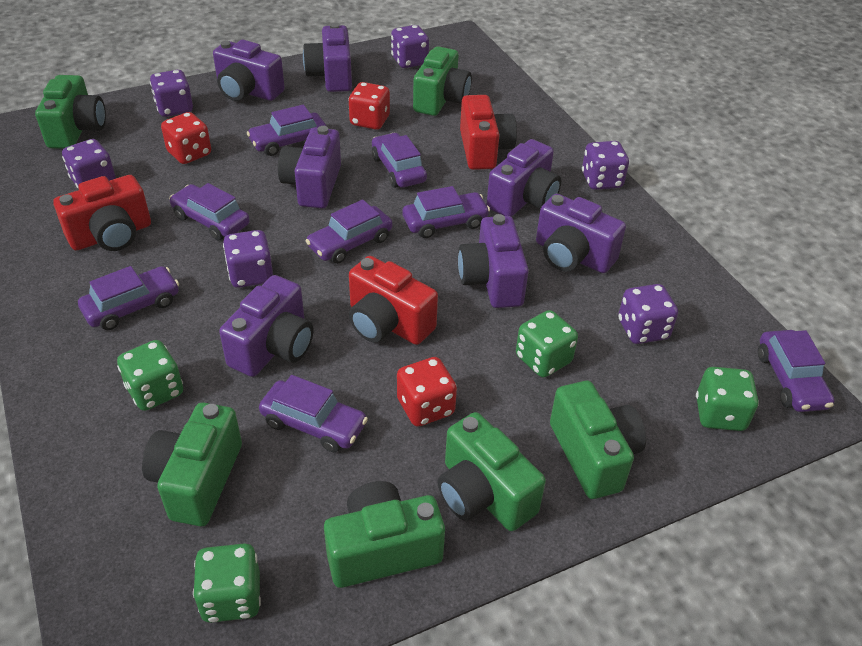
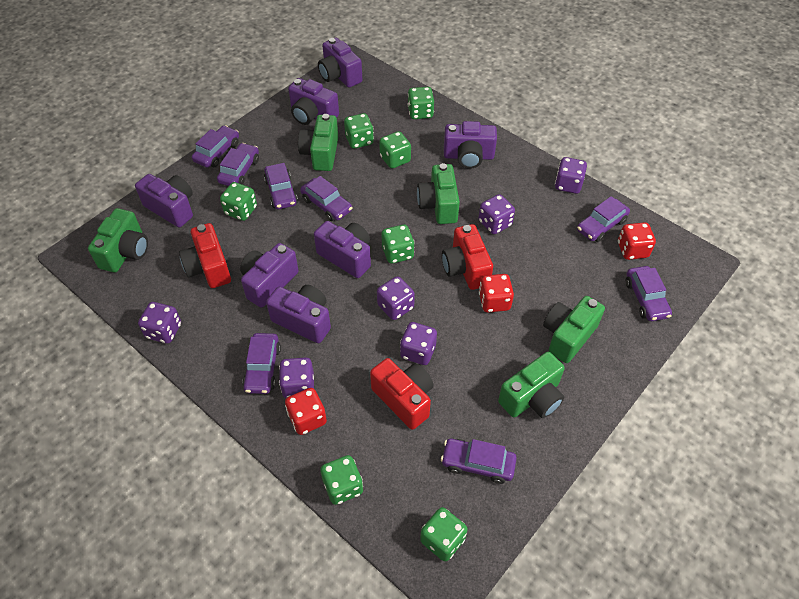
green camera: [35,75,106,149] [142,403,242,527] [324,481,445,588] [413,46,472,116] [438,412,546,531] [550,381,646,499] = 6 -> [88,208,148,273] [298,114,338,171] [417,163,460,224] [498,352,565,418] [543,296,605,363] = 5
green dice: [117,340,183,411] [193,543,261,623] [516,310,578,377] [696,367,759,431] = 4 -> [220,182,257,221] [320,455,363,505] [344,113,374,149] [379,131,411,168] [382,225,415,264] [408,87,434,119] [420,507,468,561] = 7

